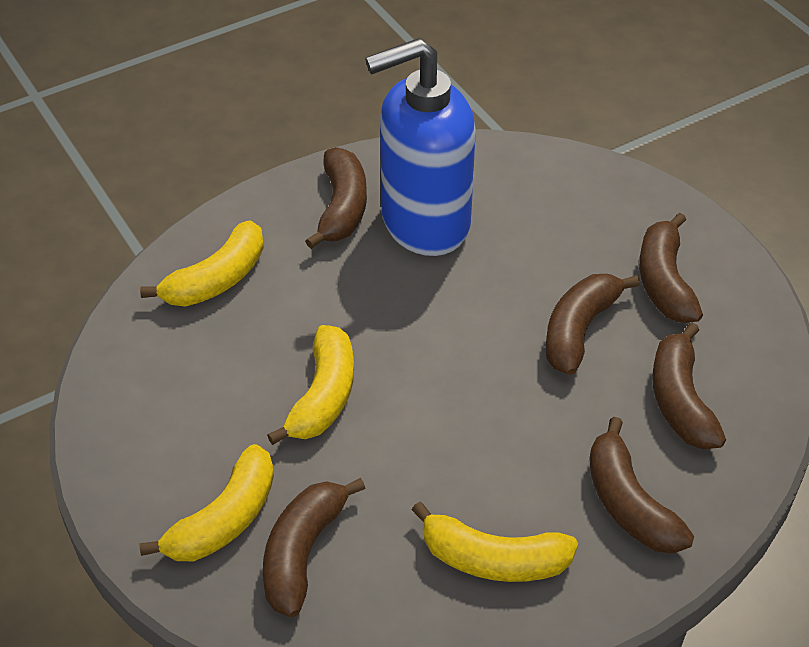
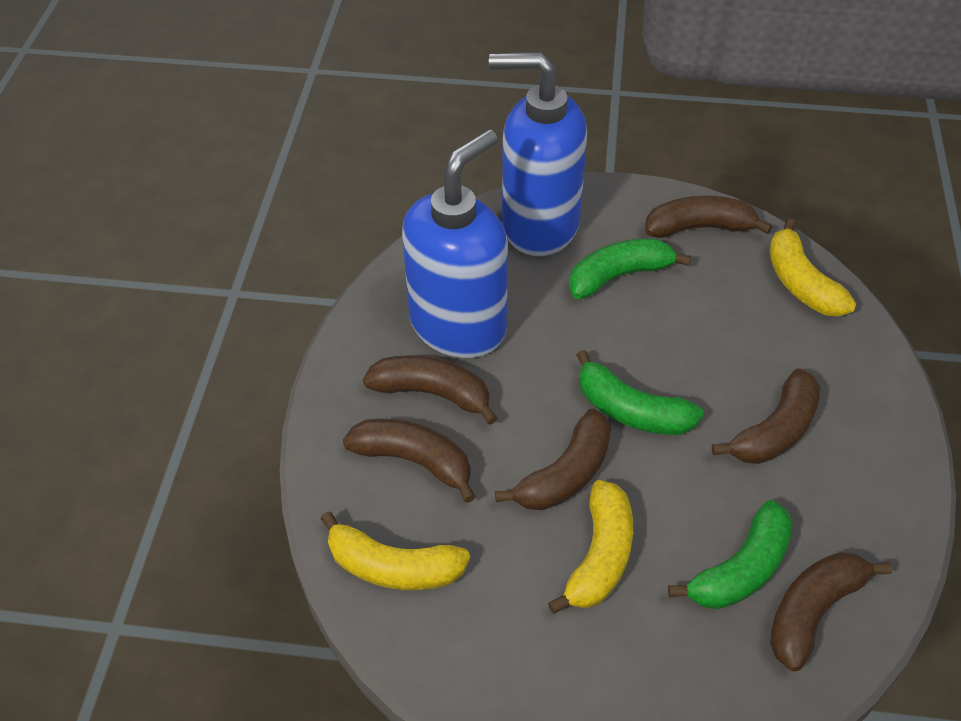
blue soap dispenser: [365,38,476,256] = 1 -> [402,129,508,358] [489,52,587,256] = 2
green banana: none = 0 -> [569,238,691,299] [576,350,704,435] [668,500,793,609] = 3
yellow banana: [139,444,274,561] [140,220,264,306] [267,325,354,445] [412,502,578,582] = 4 -> [321,511,470,590] [548,480,633,614] [769,219,856,317] = 3

